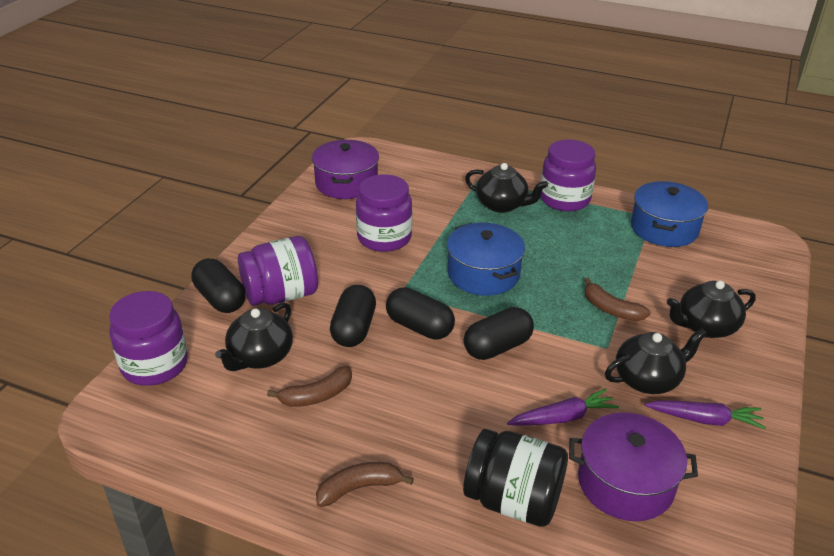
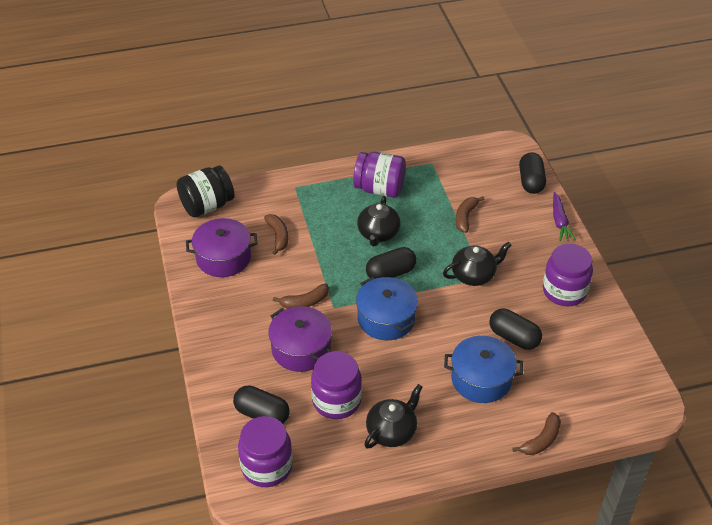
black teapot: [215,302,293,371] [465,163,548,213] [605,328,707,394] [667,280,756,338] = 4 -> [357,196,401,246] [364,384,423,448] [443,242,512,286] = 3
brown banana: [267,366,352,407] [316,462,414,507] [584,278,651,321] = 3 -> [264,214,288,255] [273,284,329,309] [456,196,484,233] [513,412,561,455] = 4
purple carrot: [507,389,619,426] [645,400,766,429] = 2 -> [553,192,576,242] = 1

